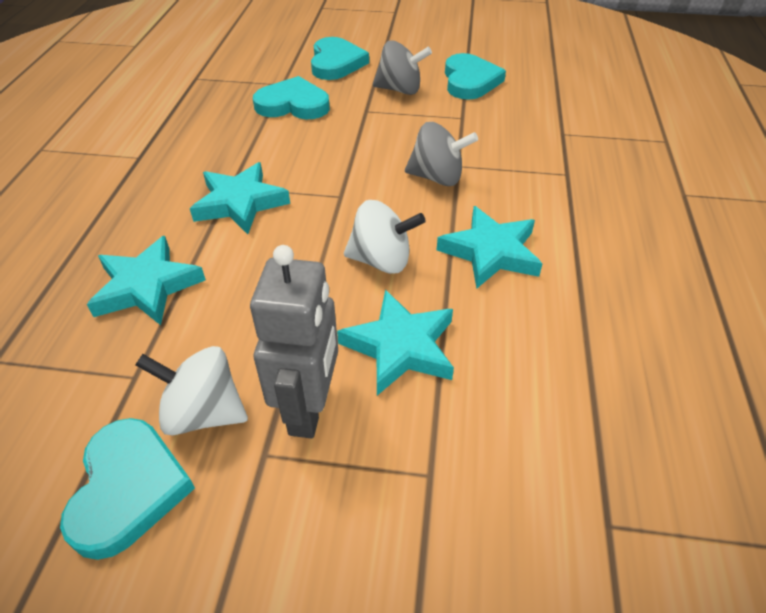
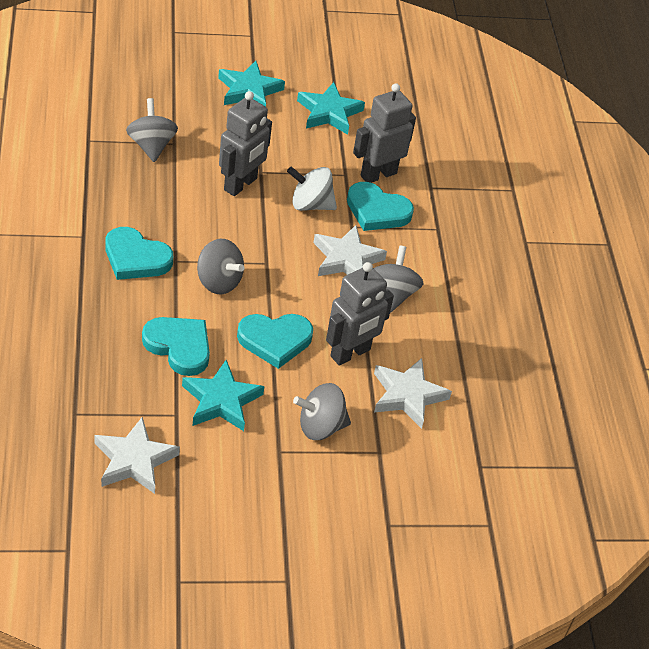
grey robot: [250,245,338,439] = 1 -> [219,91,272,196] [326,262,394,366] [353,83,416,183] = 3
grey spinning top: [373,40,432,95] [405,122,478,186] = 2 -> [126,98,178,162] [197,238,244,295] [293,383,351,440] [374,245,424,313] = 4
turquoise star: [87,236,206,325] [190,162,290,234] [337,289,454,395] [437,206,542,289] = 4 -> [182,360,264,431] [218,61,285,106] [297,82,365,135] = 3
white spinning top: [135,346,248,435] [344,200,426,274] = 2 -> [287,166,337,211] = 1
white star: none = 0 -> [94,417,180,494] [313,225,387,276] [374,358,452,429] = 3

